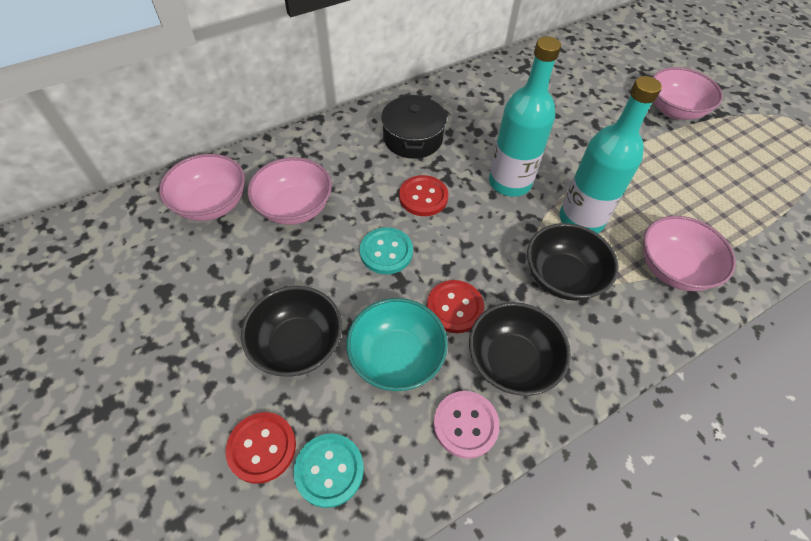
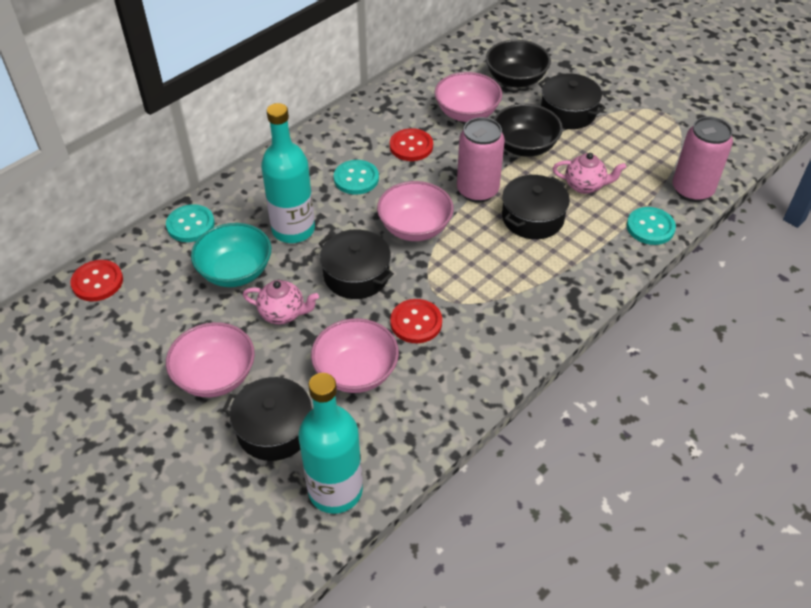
black bowl: [241,286,342,377] [469,302,571,396] [527,223,619,301] = 3 -> [486,40,551,88] [493,104,563,157] = 2
black pot: [381,95,447,159] = 1 -> [222,377,312,461] [318,229,394,299] [502,175,570,239] [538,73,605,129] = 4
pink button: [433,391,500,459] = 1 -> none = 0
pink can: none = 0 -> [457,117,505,203] [672,117,733,202] = 2
pink teapot: none = 0 -> [243,280,319,325] [553,153,626,194] = 2
turquoise button: [294,434,364,508] [360,227,413,274] = 2 -> [166,204,215,242] [334,160,379,195] [627,207,676,245] = 3

